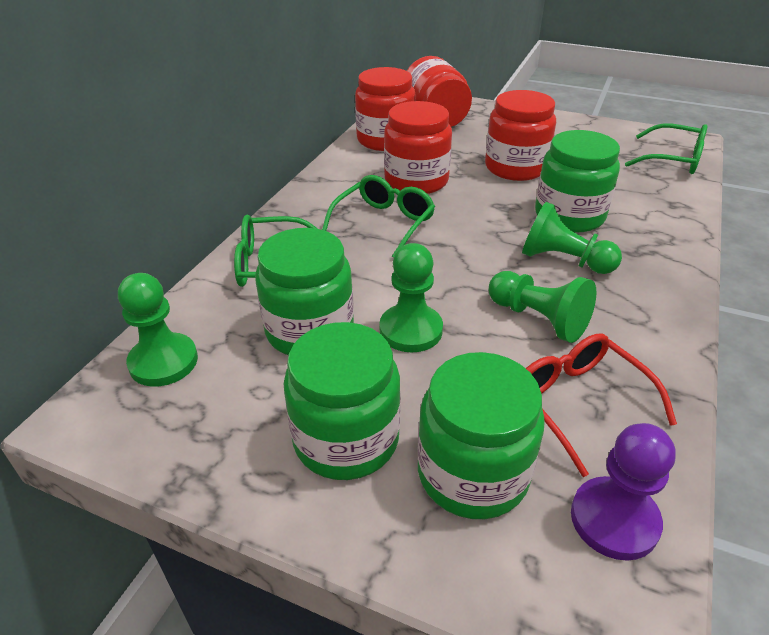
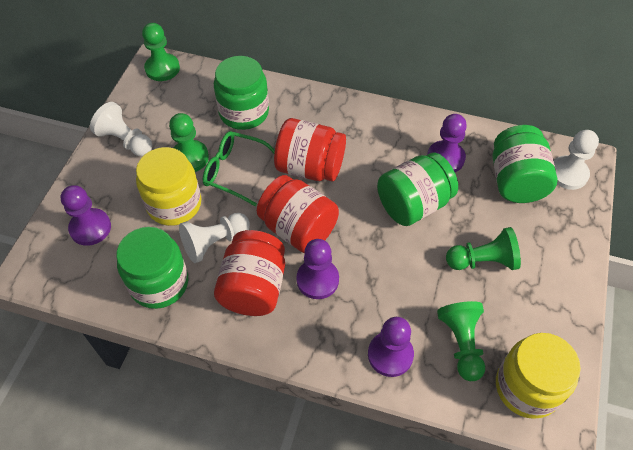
green glasses: [234,215,318,287] [322,175,435,258] [625,123,707,174] = 3 -> [203,131,275,206] = 1
purple pawn: [571,423,676,561] = 1 -> [61,185,111,246] [296,239,339,299] [368,317,414,377] [427,114,467,172] = 4
red glasses: [526,334,677,477] = 1 -> none = 0
red jar: [355,67,416,151] [384,101,452,194] [407,56,472,127] [485,90,556,181] = 4 -> [214,230,285,316] [257,175,339,253] [274,118,346,182] = 3
white pawn: none = 0 -> [90,102,152,156] [179,213,250,263] [553,130,599,190] = 3
yellow jar: none = 0 -> [136,147,201,226] [496,333,581,419] = 2

